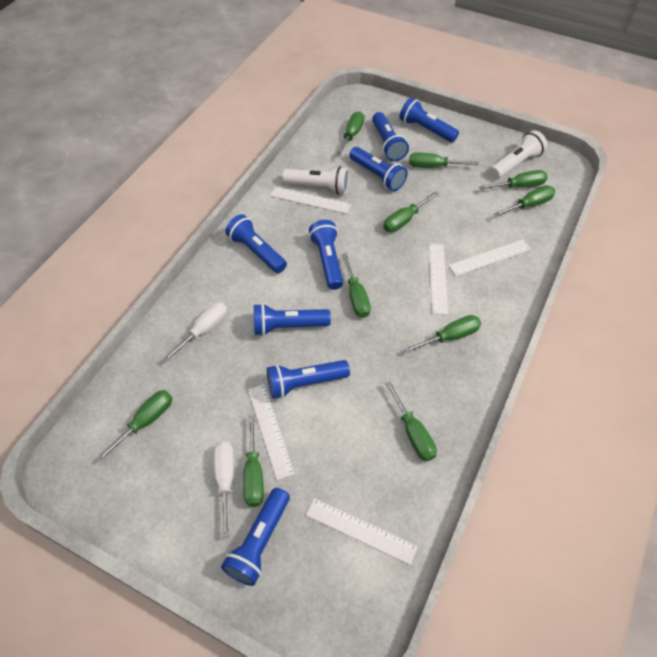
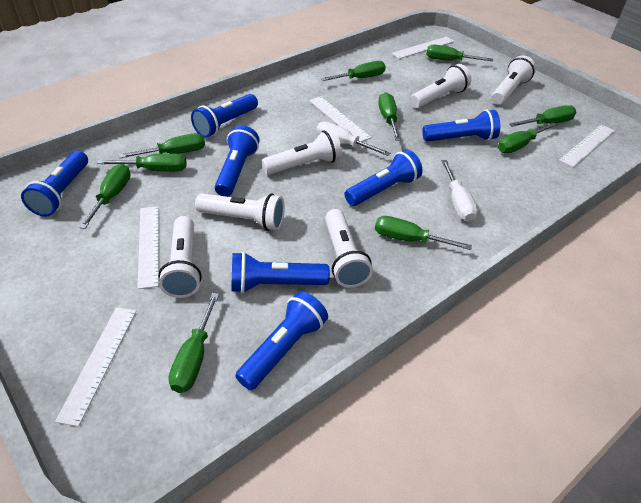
blue flashlight: [221,488,290,586] [225,214,287,273] [254,303,331,336] [267,360,350,399] [309,220,343,290] [349,147,408,191] [372,112,409,161] [399,98,459,142] = 8 -> [21,151,88,217] [191,94,258,138] [215,125,260,197] [231,252,330,293] [235,291,328,390] [344,150,423,206] [422,110,500,142] = 7
white flashlight: [282,166,349,195] [490,130,547,179] = 2 -> [158,216,202,298] [195,193,285,231] [262,129,342,175] [325,209,373,288] [410,64,471,108] [491,55,536,105] = 6

